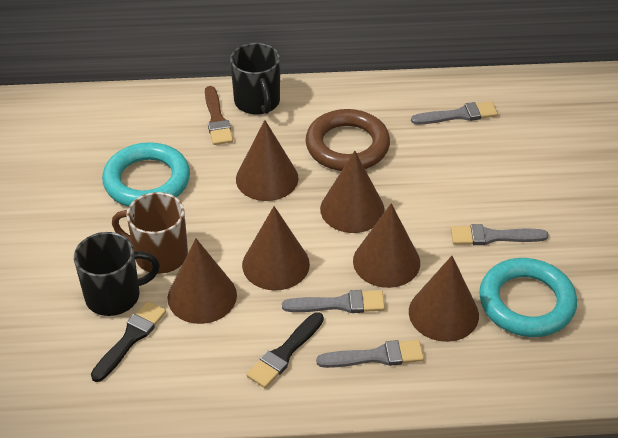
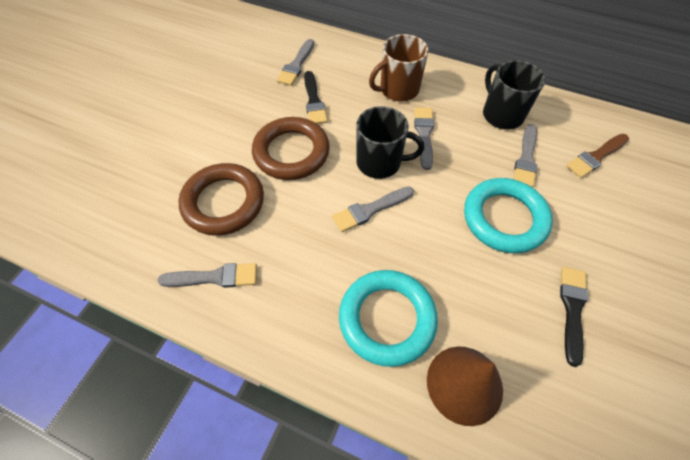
brown cone: [167,238,237,324] [236,120,299,201] [242,206,310,291] [320,151,385,233] [353,203,420,288] [409,256,479,342] = 6 -> [427,347,503,426] = 1
brown ring: [305,109,390,171] = 1 -> [179,163,264,236] [252,117,330,180] = 2
grey brush: [282,290,385,313] [316,340,424,368] [411,101,498,124] [451,224,549,245] = 4 -> [158,263,257,288] [277,39,314,86] [332,186,414,232] [414,107,434,170] [514,124,538,187] = 5

